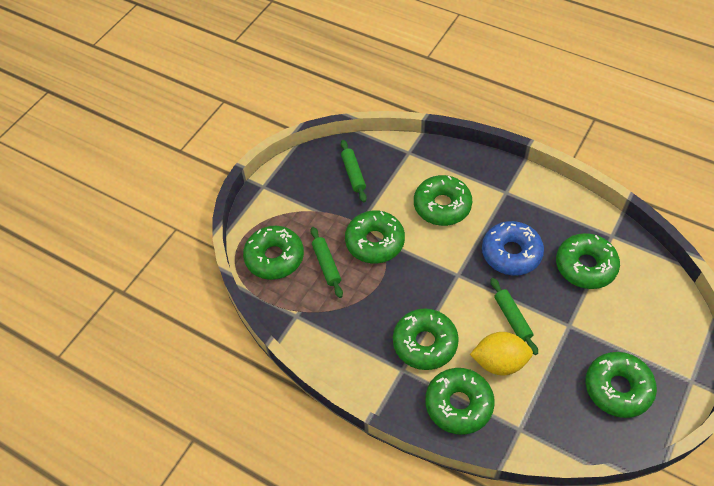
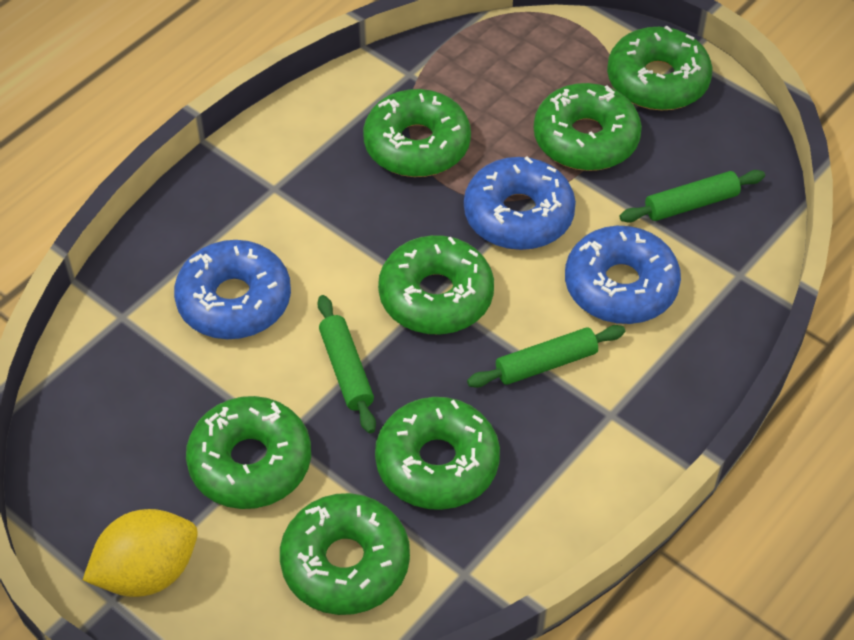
blue donut: [482,221,544,276] = 1 -> [174,240,291,339] [464,156,576,250] [565,226,681,324] = 3

